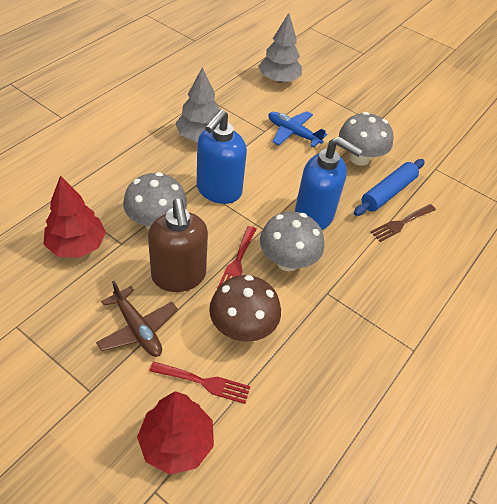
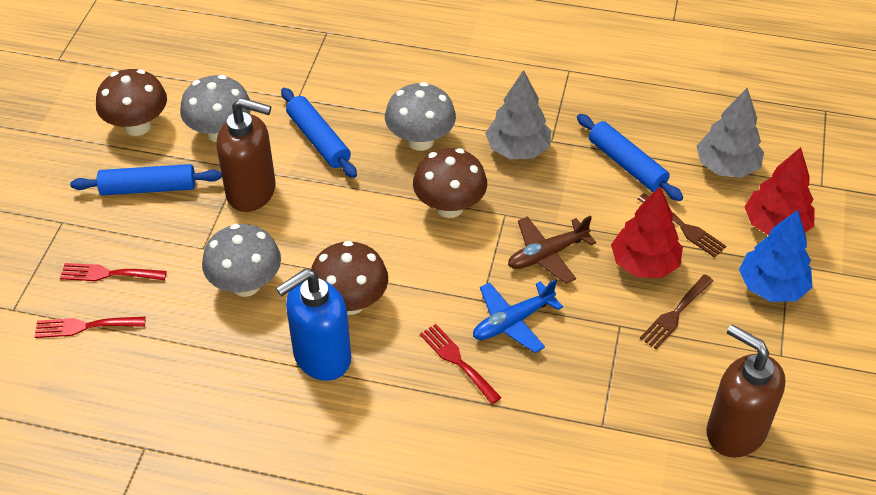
blue rolling pin: [354,159,425,216] = 1 -> [70,164,222,195] [281,88,357,178] [577,114,683,201] = 3
blue soap dispenser: [197,109,247,204] [294,137,363,230] = 2 -> [276,269,351,381] = 1
blue tree: none = 0 -> [739,210,813,302] = 1
brown fork: [370,204,436,242] = 1 -> [637,193,727,258] [640,275,713,349] = 2
brown mushroom: [209,275,281,342] = 1 -> [96,69,167,136] [311,241,388,315] [413,148,487,218] = 3
brown soap dispenser: [148,199,208,292] = 1 -> [216,98,276,212] [707,324,786,458] = 2
red fork: [149,361,250,404] [217,226,256,289] = 2 -> [35,317,146,338] [60,263,167,281] [420,324,502,404] = 3

